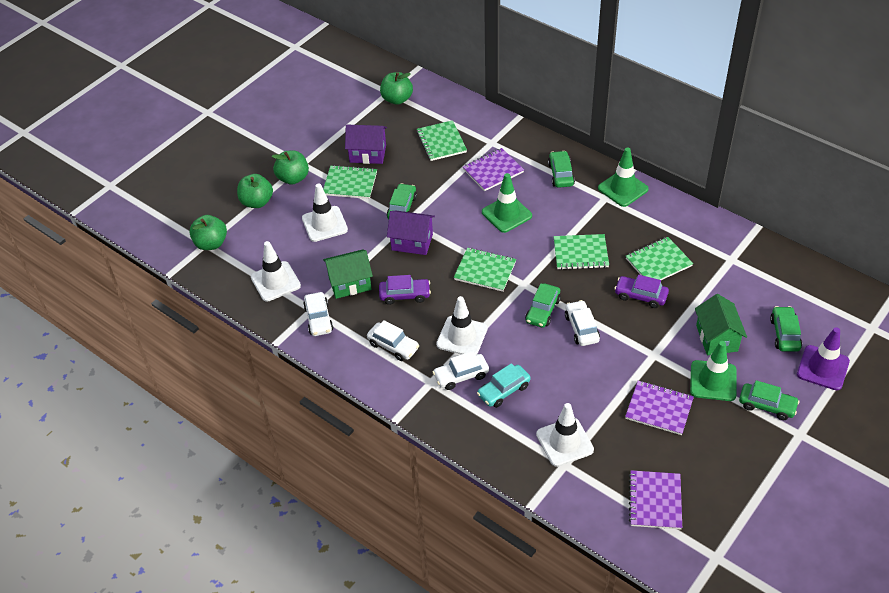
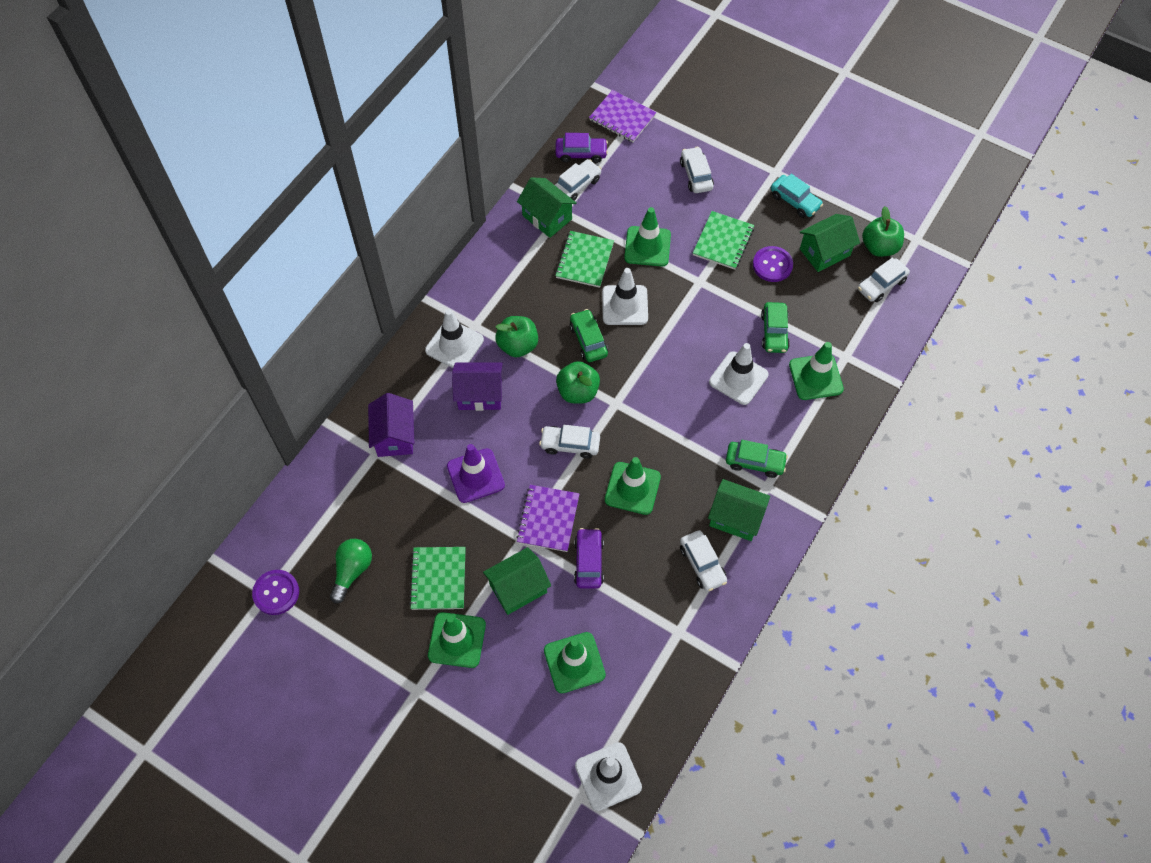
green apple: [189,215,227,250] [237,174,273,208] [272,150,309,185] [380,72,413,105] = 4 -> [495,316,538,357] [556,361,600,404] [862,206,904,257] = 3
green car: [387,183,417,219] [525,283,561,328] [548,151,575,188] [739,380,800,420] [770,306,802,352] = 5 -> [570,309,608,362] [726,440,788,478] [761,302,790,353] = 3
green house: [323,249,373,299] [695,294,747,355] = 2 -> [483,547,551,615] [517,177,577,238] [708,479,770,541] [800,214,860,272] = 4
green light bulb: none = 0 -> [330,539,372,604] = 1
green notebook: [323,165,377,199] [417,120,467,161] [454,248,516,292] [553,234,609,270] [626,237,693,280] = 5 -> [409,547,466,610] [555,231,614,288] [693,211,754,270] = 3
green traffic cone: [482,173,532,233] [598,148,649,207] [690,341,737,401] = 3 -> [428,612,486,668] [544,632,606,693] [605,457,661,515] [624,207,671,267] [789,342,844,400] = 5
purple button: none = 0 -> [252,570,299,615] [753,246,793,282] = 2
purple notebook: [463,148,524,191] [625,381,694,435] [629,470,682,529] = 3 -> [516,485,580,552] [589,90,656,142] = 2
white car: [303,292,333,336] [367,320,419,361] [433,351,489,390] [565,300,600,346] = 4 -> [539,425,600,459] [555,159,602,201] [680,146,714,193] [680,530,727,591] [858,258,910,302] = 5

